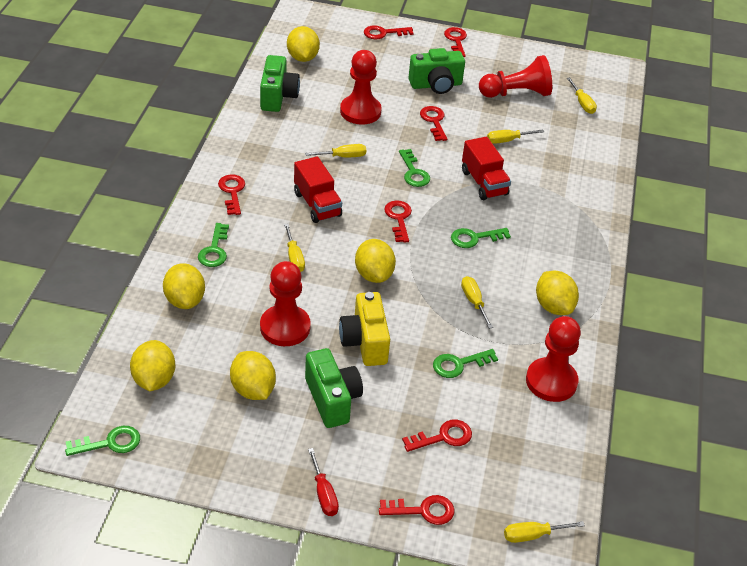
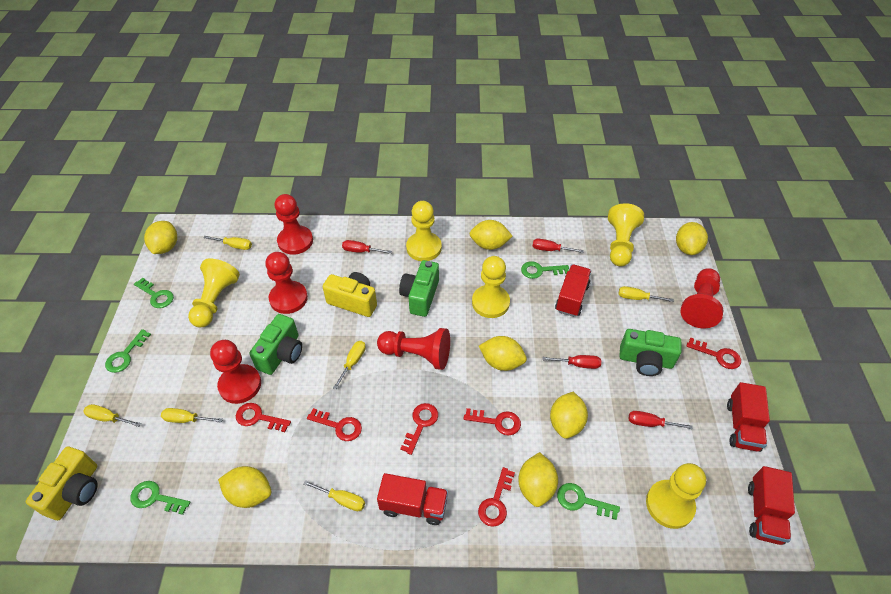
red key: [218,174,245,215] [364,25,413,39] [379,495,455,525] [384,201,412,243] [402,420,472,452] [420,106,447,141] [444,27,467,57] = 7 -> [236,403,291,432] [307,408,362,441] [400,403,438,455] [464,408,521,435] [478,467,515,527] [687,338,741,369] = 6
red pawn: [260,261,311,346] [340,50,382,125] [479,55,552,98] [526,316,581,402] = 4 -> [210,340,261,404] [265,252,308,314] [274,194,313,255] [377,328,450,370] [680,268,723,328] = 5
red screwdriver: [308,448,339,516] = 1 -> [342,240,392,254] [533,239,584,253] [542,355,601,369] [628,411,693,429] = 4
red truck: [294,156,342,223] [462,137,511,200] = 2 -> [377,473,448,525] [555,264,591,317] [727,382,770,452] [748,466,795,545] = 4
yellow camera: [339,292,390,366] = 1 -> [26,447,98,520] [323,272,377,317] = 2
yellow lemon: [130,340,175,391] [163,263,205,309] [230,351,276,400] [287,26,320,62] [355,239,396,283] [536,271,579,315] = 6 -> [144,221,177,254] [218,466,272,508] [469,220,512,250] [479,336,527,371] [518,452,558,507] [550,392,588,439] [676,222,708,255] = 7
yellow pawn: none = 0 -> [188,258,240,328] [406,201,442,261] [472,256,510,318] [608,203,644,266] [646,463,706,529] = 5

